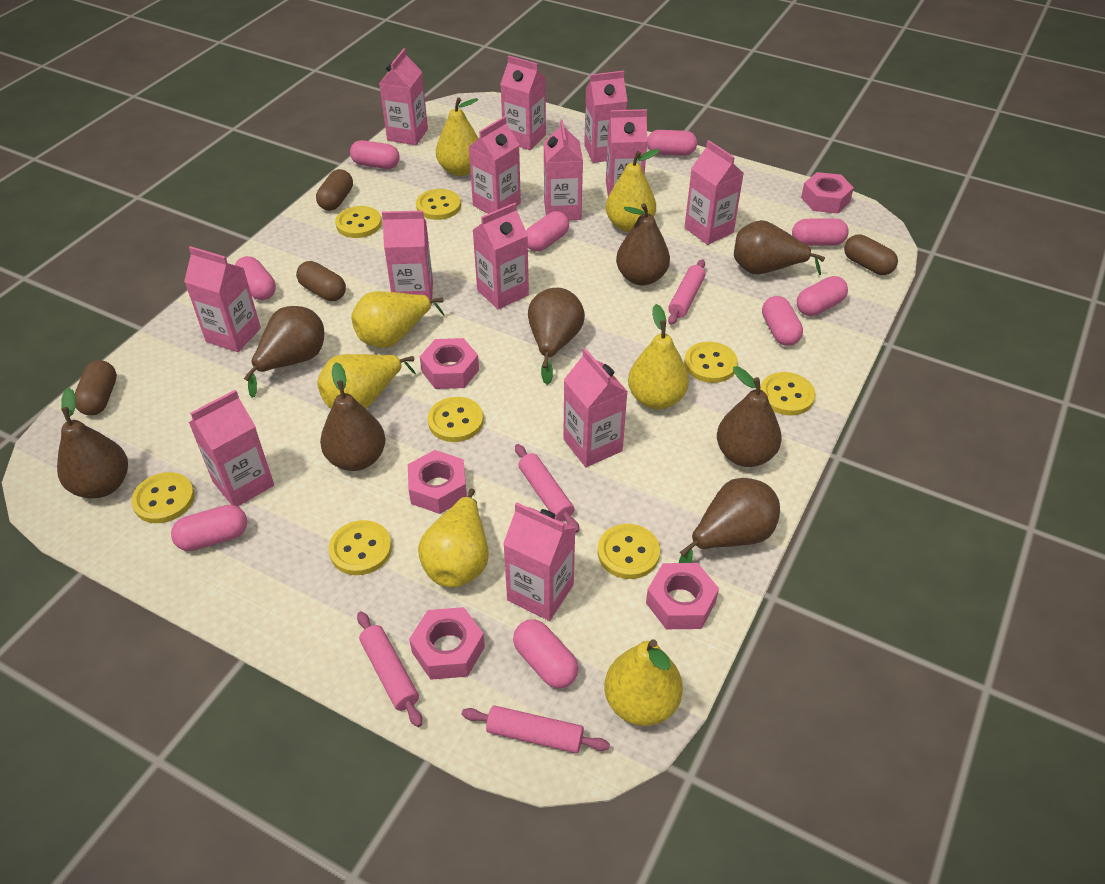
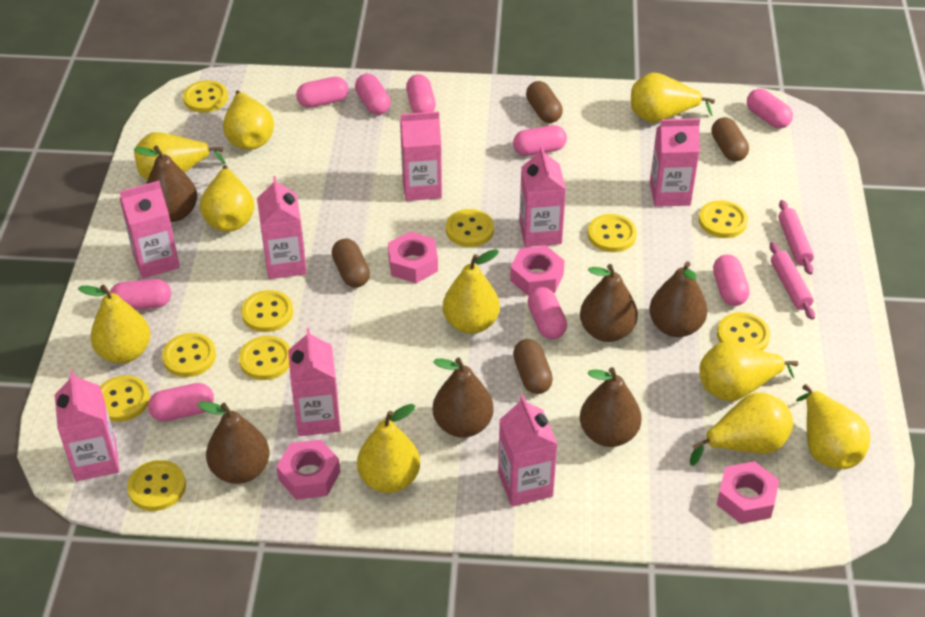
brown pear: [57,388,128,498] [244,306,324,398] [320,362,386,471] [528,288,585,385] [616,203,670,285] [679,478,780,563] [717,366,782,467] [734,220,825,275] = 8 -> [134,146,197,222] [197,401,270,484] [433,358,494,438] [580,264,638,342] [580,367,641,447] [649,261,707,337] = 6
pink carton: [184,246,261,352] [189,390,274,507] [379,48,428,145] [382,211,433,306] [469,116,521,214] [473,203,529,309] [500,56,546,150] [503,502,575,621] [544,120,583,220] [563,348,628,467] [584,71,627,163] [606,109,647,196] [685,140,744,245] = 13 -> [55,370,119,481] [120,181,180,278] [257,176,307,279] [288,328,341,436] [400,111,442,201] [498,395,558,507] [519,145,566,247] [650,118,700,207] = 8
pink nut: [408,450,467,514] [409,607,485,680] [420,338,479,389] [646,563,719,629] [801,172,854,214] = 5 -> [276,439,340,500] [388,231,438,283] [510,246,565,296] [716,461,779,524] = 4
pink rolling pin: [357,611,422,727] [462,705,610,753] [515,444,579,533] [668,259,705,325] = 4 -> [770,242,815,320] [778,200,814,275] = 2
yellow button: [131,472,195,523] [328,520,392,575] [335,206,382,238] [416,189,461,220] [428,397,483,442] [598,524,660,579] [684,342,738,383] [760,372,815,415] = 8 -> [100,375,150,422] [127,460,186,511] [162,333,216,377] [183,80,228,113] [239,336,290,380] [241,290,293,332] [446,209,494,247] [588,214,637,252] [699,200,748,238] [717,312,770,351] = 10
yellow pear: [317,354,416,409] [351,291,445,348] [418,488,489,588] [436,97,479,176] [604,639,683,726] [606,149,660,232] [628,304,689,409] = 7 -> [78,285,150,364] [134,132,226,180] [200,165,254,232] [223,90,274,150] [357,404,420,493] [443,249,500,334] [631,73,715,123] [690,393,793,466] [700,342,798,402] [796,384,870,469] = 10

